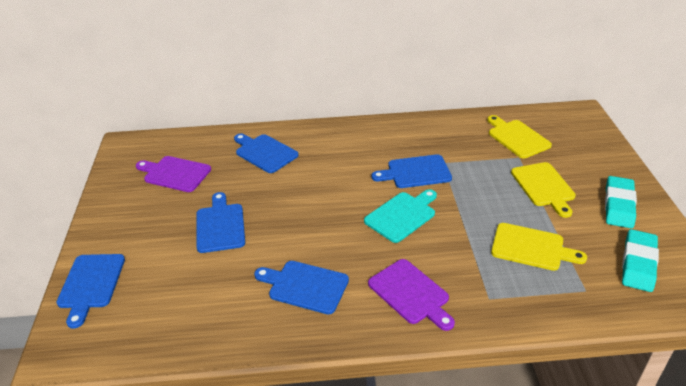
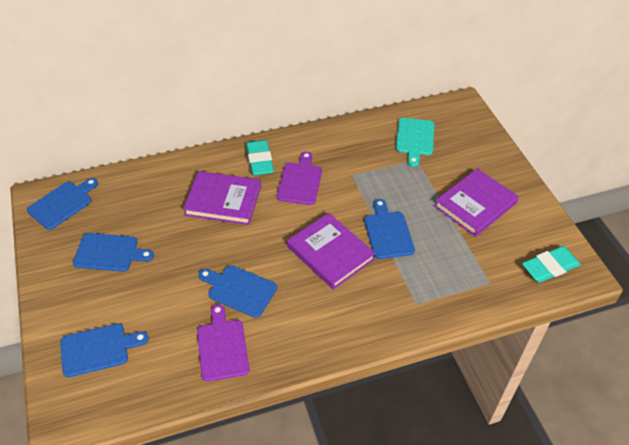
purple book: none = 0 -> [183,171,261,225] [287,213,376,290] [434,168,519,237] = 3
yellow cutting board: [487,115,552,158] [491,223,587,271] [511,162,576,218] = 3 -> none = 0

